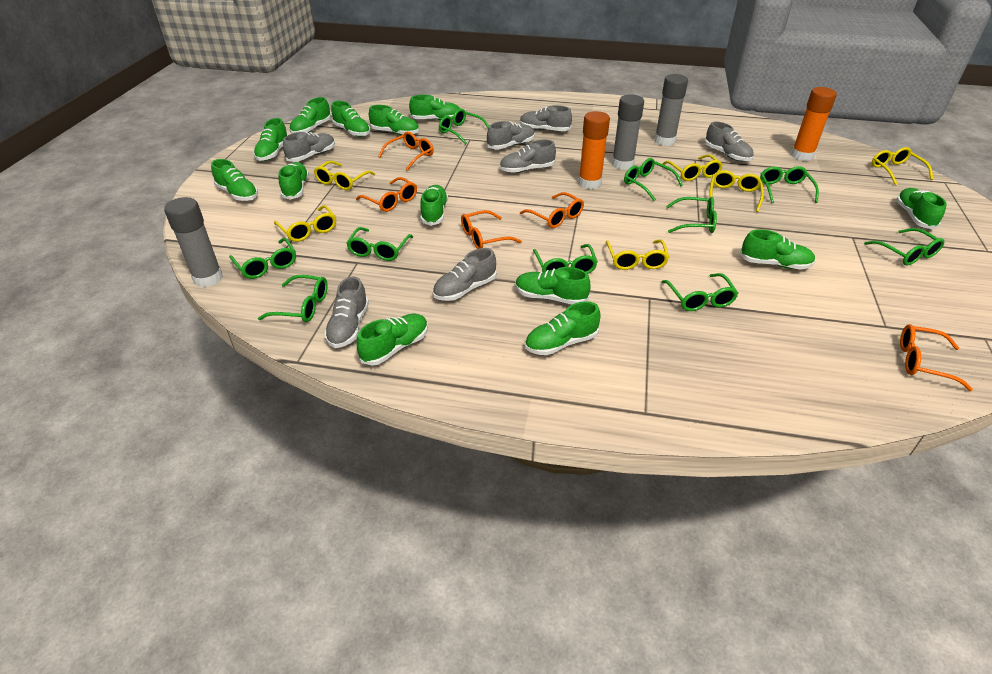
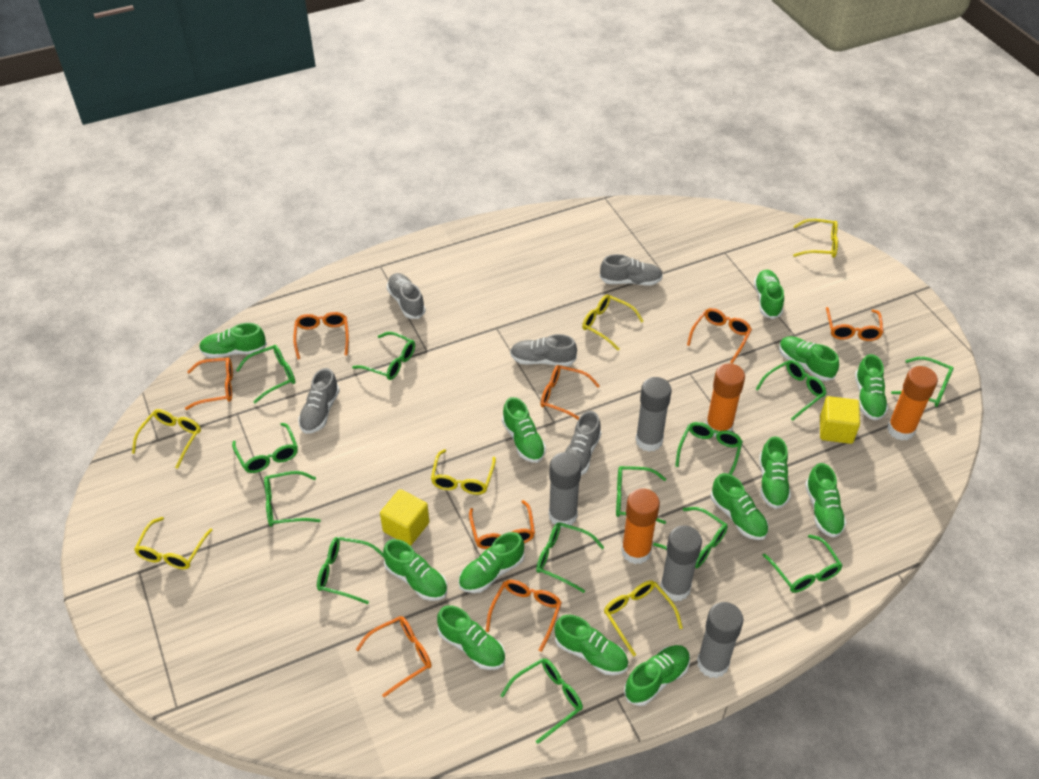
green glasses: [229,238,296,279] [258,275,328,322] [346,227,413,261] [439,109,489,144] [533,244,598,274] [624,158,683,201] [662,273,738,311] [666,197,717,233] [760,166,819,204] [864,228,944,266] = 10 -> [232,423,298,473] [236,345,295,403] [264,471,321,527] [317,537,384,604] [352,332,415,380] [500,658,583,744] [536,522,604,593] [616,466,666,524] [653,507,728,568] [675,422,743,475] [755,360,826,421] [762,534,843,593] [891,357,954,407] = 13
grey glue stick: [164,197,223,287] [612,94,644,170] [654,74,688,146] = 3 -> [549,452,581,528] [635,377,671,452] [660,525,702,602] [697,602,744,678] = 4
grey shoe: [283,132,335,162] [324,276,369,348] [433,248,497,301] [487,121,535,149] [499,140,556,173] [520,105,572,131] [705,122,754,162] = 7 -> [298,368,340,434] [387,273,426,319] [510,334,577,366] [565,411,601,475] [600,254,663,286] = 5
orange glasses: [356,177,417,212] [378,131,434,171] [461,210,522,249] [520,192,584,228] [900,324,973,391] = 5 -> [185,358,233,410] [293,312,349,360] [356,616,432,697] [469,500,535,549] [486,580,562,652] [541,365,600,420] [687,308,752,364] [826,307,883,341] = 8
orange glue stick: [578,111,610,189] [791,87,837,161] = 2 -> [622,488,660,564] [706,363,745,437] [887,366,938,440] = 3
yellow cube: none = 0 -> [380,489,429,546] [820,396,860,444] = 2

